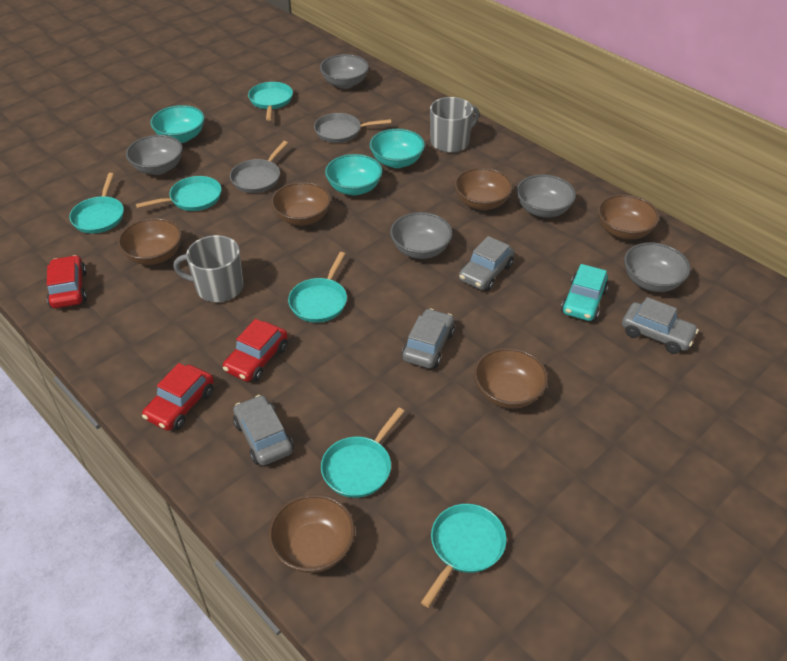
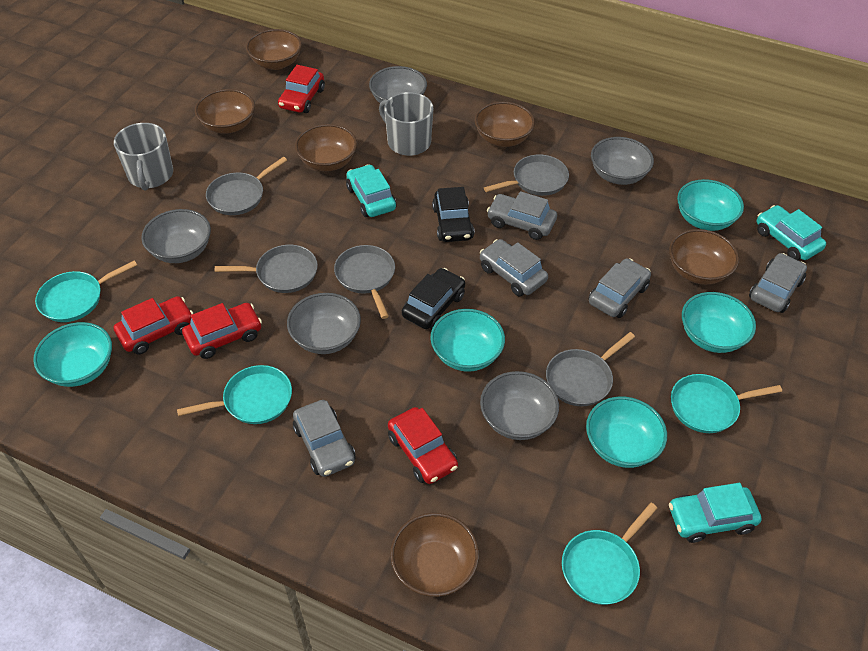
black car: none = 0 -> [402,268,465,329] [432,187,474,242] = 2
grey car: [233,395,294,466] [402,308,455,368] [459,236,514,291] [622,297,699,354] = 4 -> [293,400,356,477] [480,239,548,297] [487,191,557,240] [589,258,651,318] [749,253,807,313] = 5
grey pan: [230,141,288,193] [314,113,391,143] = 2 -> [206,157,287,215] [215,245,318,293] [334,245,395,319] [484,155,569,196] [546,332,635,406] = 5
red car: [47,255,87,308] [142,363,214,431] [223,319,288,382] = 3 -> [114,296,193,354] [182,303,262,359] [278,65,325,113] [388,407,458,484] = 4
turquoise bowl: [150,105,205,143] [325,154,383,195] [370,129,425,168] = 3 -> [33,322,112,387] [430,309,505,372] [586,397,667,468] [677,179,744,231] [682,292,756,353] = 5
turquoise car: [561,264,609,321] = 1 -> [346,164,396,217] [669,483,762,543] [757,205,826,260] = 3
turquoise pan: [69,173,124,233] [136,176,221,211] [248,82,293,121] [288,252,347,323] [321,408,405,498] [421,504,506,608] = 6 -> [35,260,137,322] [177,365,292,424] [562,503,657,605] [671,374,782,433] = 4

